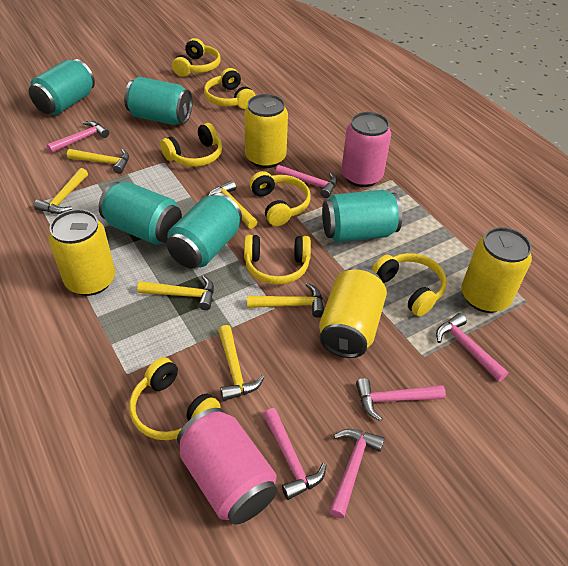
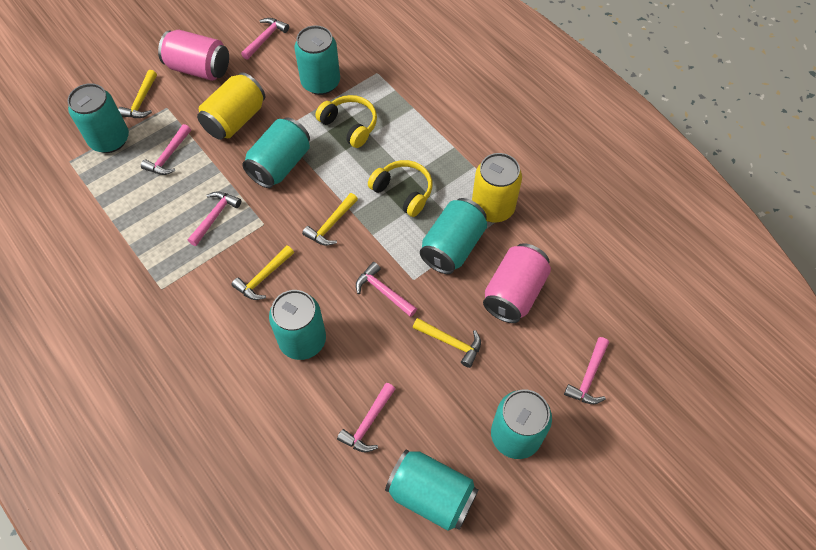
turquoise can: [29,59,95,115] [99,182,182,245] [124,77,193,125] [166,193,242,269] [322,190,402,242] = 5 -> [67,83,129,153] [242,117,310,188] [269,290,326,360] [295,25,340,95] [385,449,478,531] [420,198,487,274] [491,389,552,459] = 7
yellow can: [48,209,115,296] [244,94,288,168] [319,267,387,358] [461,227,532,313] = 4 -> [197,72,265,140] [472,153,522,222] = 2
yellow hammer: [34,168,88,214] [67,149,129,174] [137,275,214,310] [208,181,257,229] [218,325,264,401] [247,283,324,318] = 6 -> [118,70,157,118] [231,245,294,300] [302,193,358,246] [413,318,481,368] = 4
yellow headphones: [129,357,220,440] [160,123,222,167] [172,38,221,77] [204,68,256,109] [244,235,311,285] [250,171,311,226] [371,253,447,316] = 7 -> [315,95,377,148] [368,160,432,217] = 2

